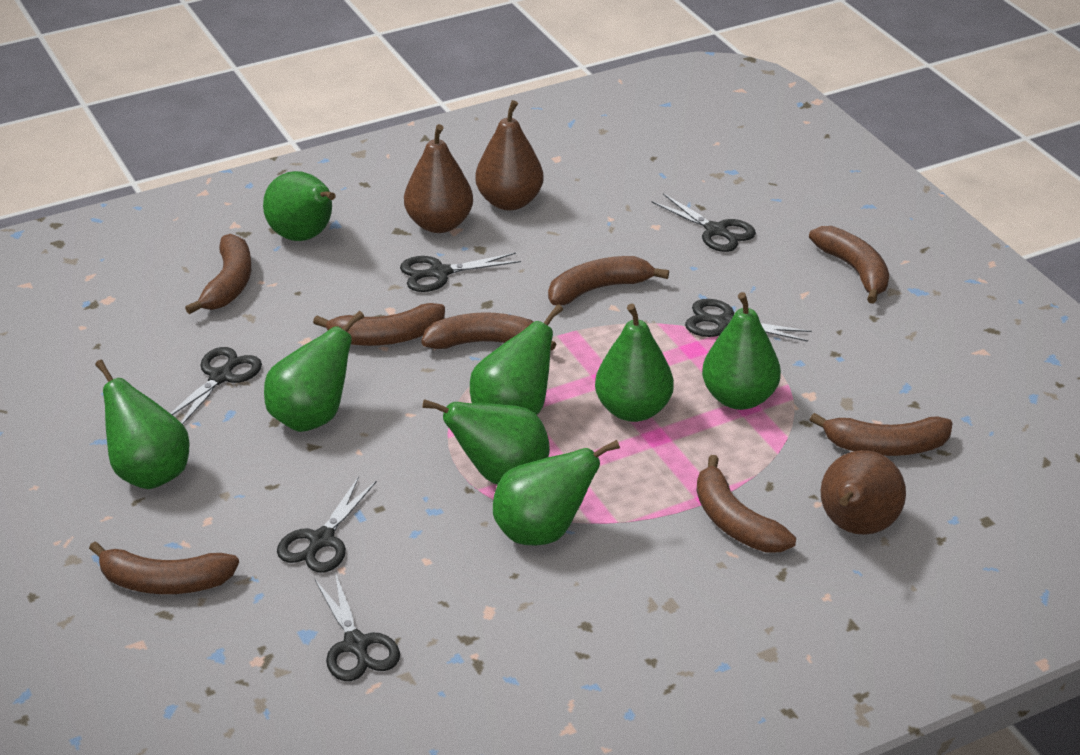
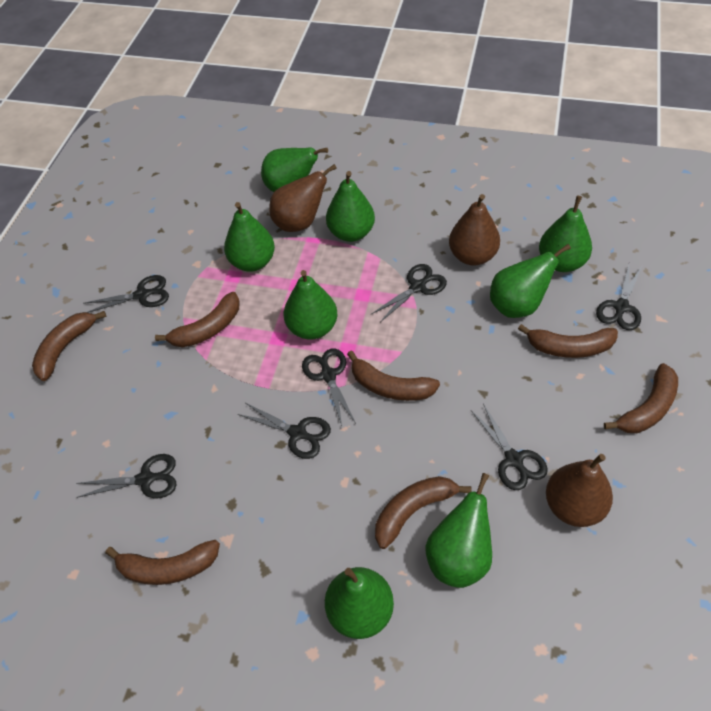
black scissors: [170,347,262,424] [277,476,377,573] [315,572,400,681] [400,253,521,292] [652,193,756,252] [685,299,812,342] = 6 -> [76,454,176,498] [83,275,169,313] [238,403,331,459] [302,348,356,426] [372,264,447,322] [471,404,548,490] [596,265,642,330] = 7
brown banana: [89,541,239,594] [185,234,251,314] [313,303,445,346] [421,312,556,351] [548,256,669,305] [697,455,796,552] [809,226,889,304] [810,413,953,456] = 8 -> [32,311,106,381] [105,540,220,585] [155,292,240,347] [347,350,440,401] [375,476,472,549] [518,324,618,358] [604,363,678,433] = 7

